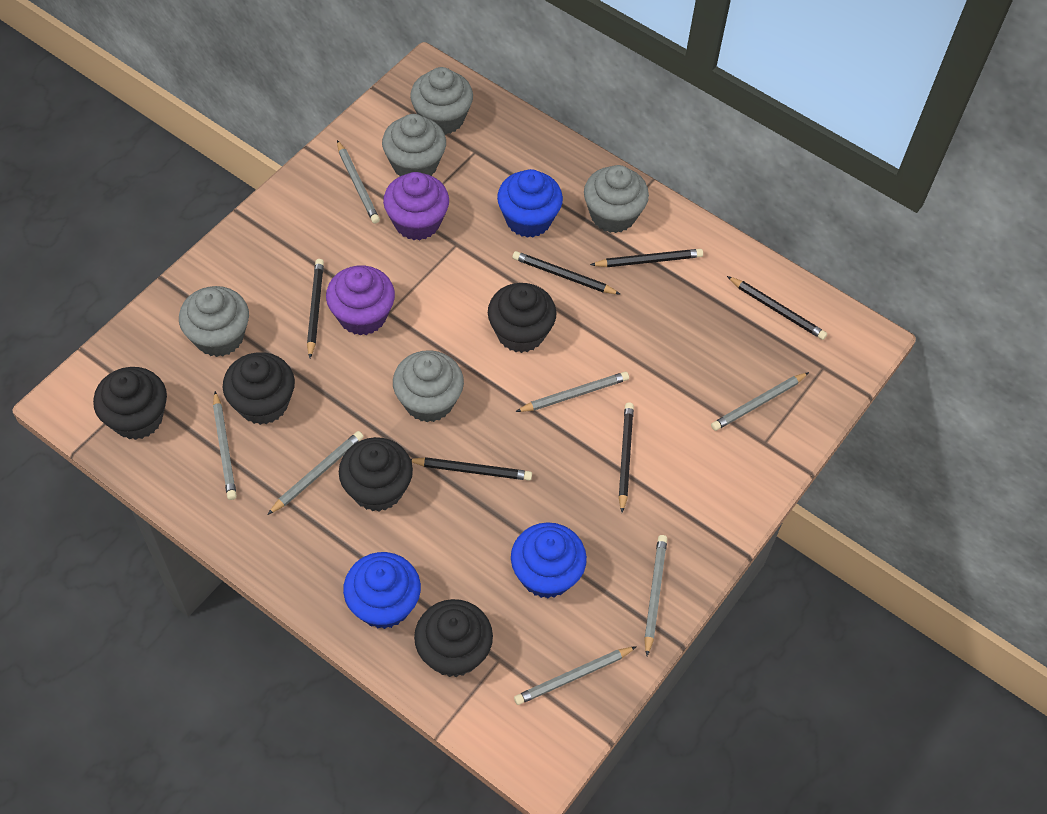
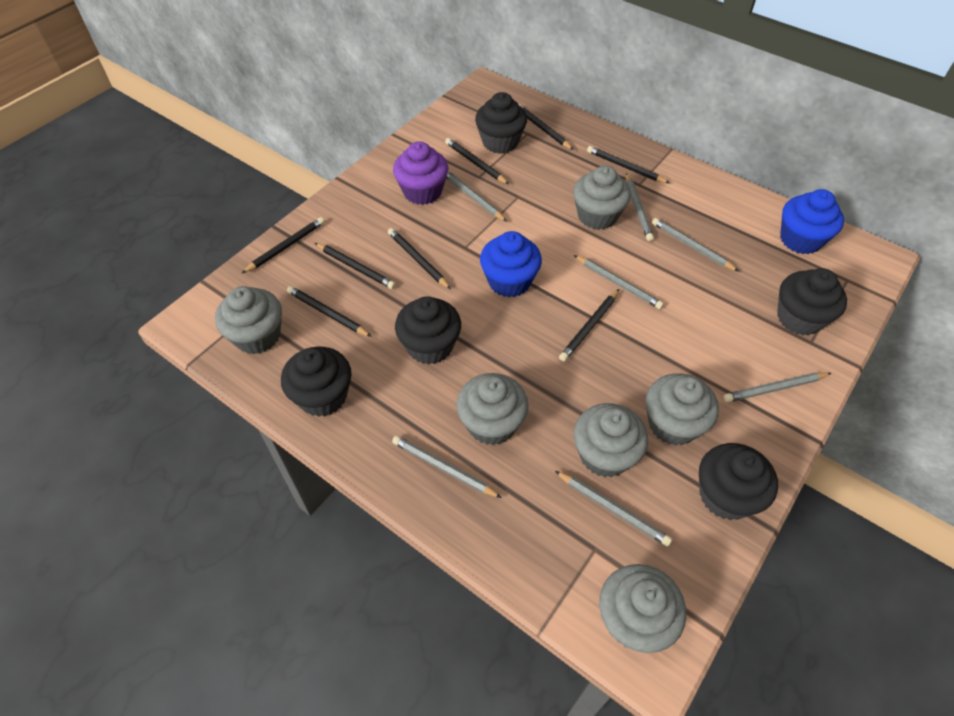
black pencil: [307,259,324,358] [411,457,532,481] [512,251,620,294] [590,249,703,267] [619,402,634,513] [727,276,827,340] = 6 -> [241,217,325,274] [287,286,372,337] [315,243,396,289] [388,228,451,289] [445,138,509,184] [519,104,574,150] [559,289,619,362] [587,146,670,183] = 8
blue cupcake: [343,552,421,629] [497,169,563,238] [511,522,587,598] = 3 -> [480,231,542,297] [780,189,844,254] = 2
grey cupcake: [179,286,249,357] [382,114,446,176] [393,350,464,422] [410,67,473,135] [584,165,649,233] = 5 -> [215,286,282,354] [456,373,529,445] [573,166,631,230] [574,403,648,478] [599,564,686,653] [646,373,719,446] = 6
purple cupcake: [326,266,395,336] [383,172,449,240] = 2 -> [393,141,448,205] = 1

